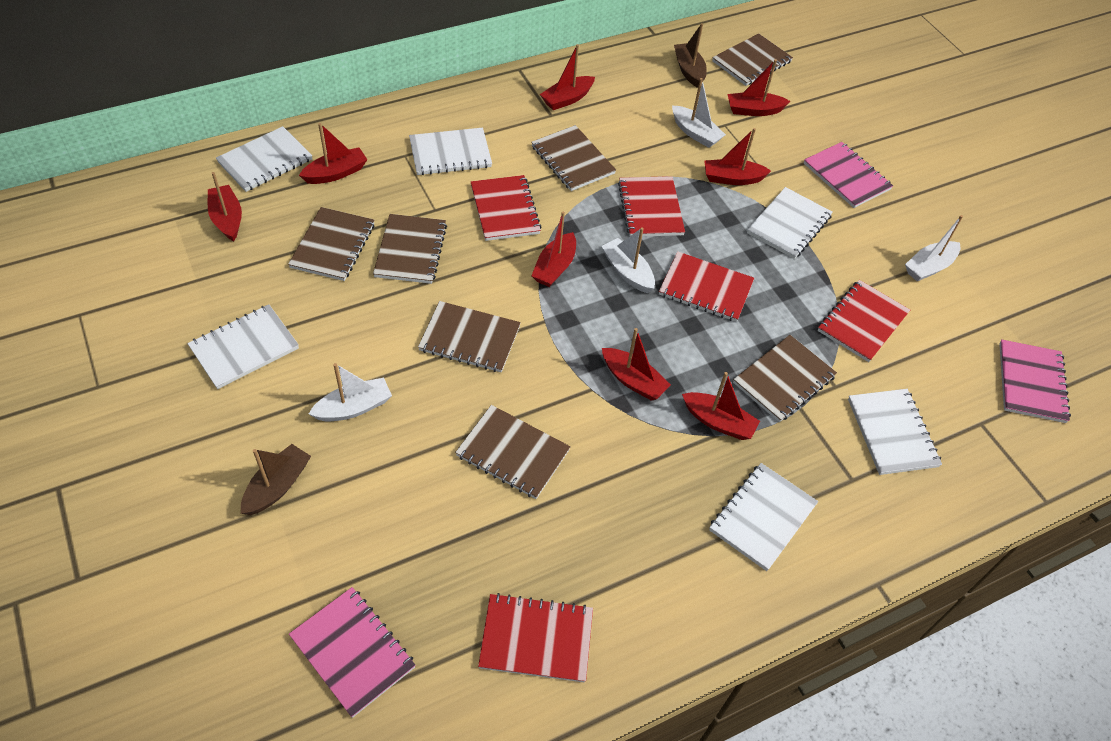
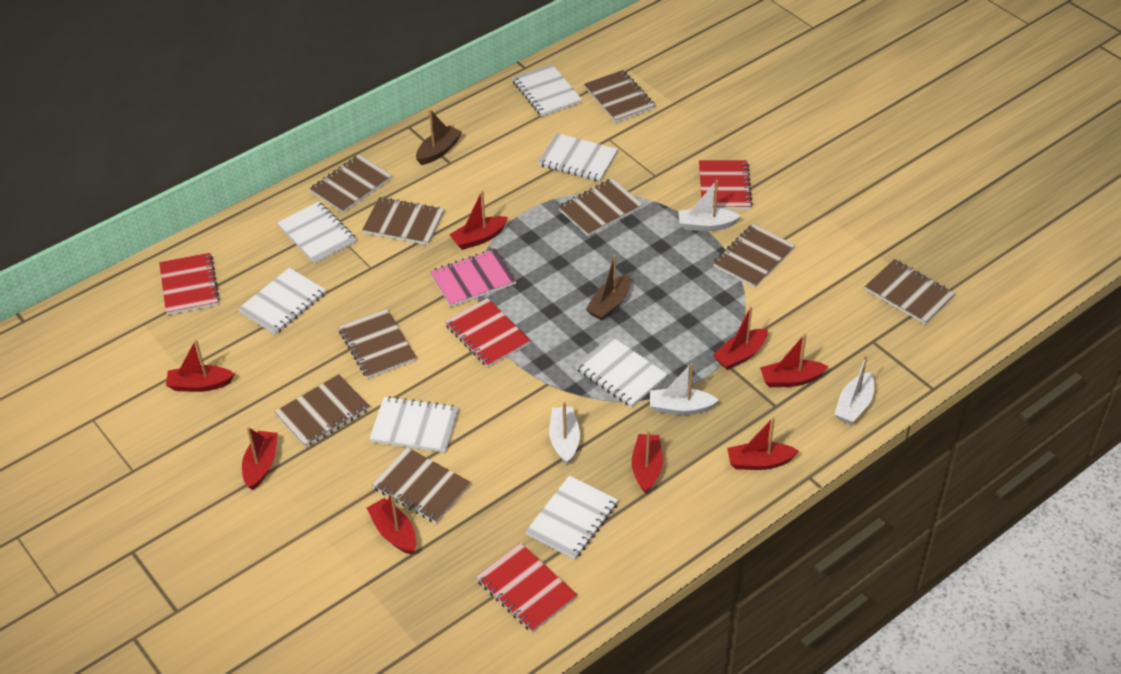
brown notebook: [288,207,374,281] [373,214,447,284] [418,301,521,372] [455,405,571,499] [531,125,616,191] [712,33,793,86] [733,335,837,422] = 7 -> [275,374,370,447] [309,155,392,213] [339,309,417,379] [362,197,444,245] [372,447,471,523] [558,178,643,236] [584,70,656,123] [713,224,795,288] [865,259,955,324] = 9
pink notebook: [289,587,416,718] [804,142,893,208] [999,339,1071,423] = 3 -> [430,249,517,307] = 1
red notebook: [471,175,541,241] [478,593,593,683] [618,176,685,237] [659,251,754,322] [818,280,910,362] = 5 -> [159,253,220,315] [445,298,531,367] [476,543,577,633] [699,160,753,209] = 4
white notebook: [187,304,299,389] [216,126,312,192] [409,128,492,175] [709,463,818,571] [747,187,833,259] [848,389,942,475] = 6 -> [238,268,326,335] [277,201,356,264] [369,396,459,452] [512,64,582,116] [525,476,618,560] [538,133,618,181] [575,336,668,407] = 7

